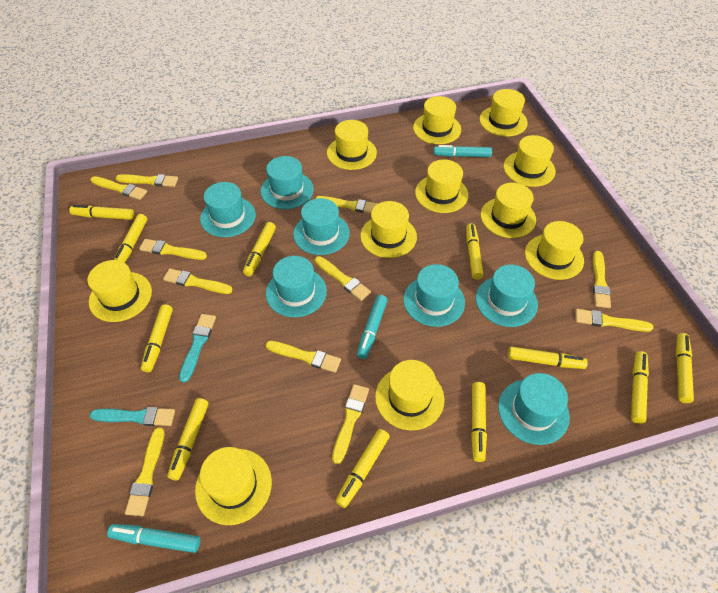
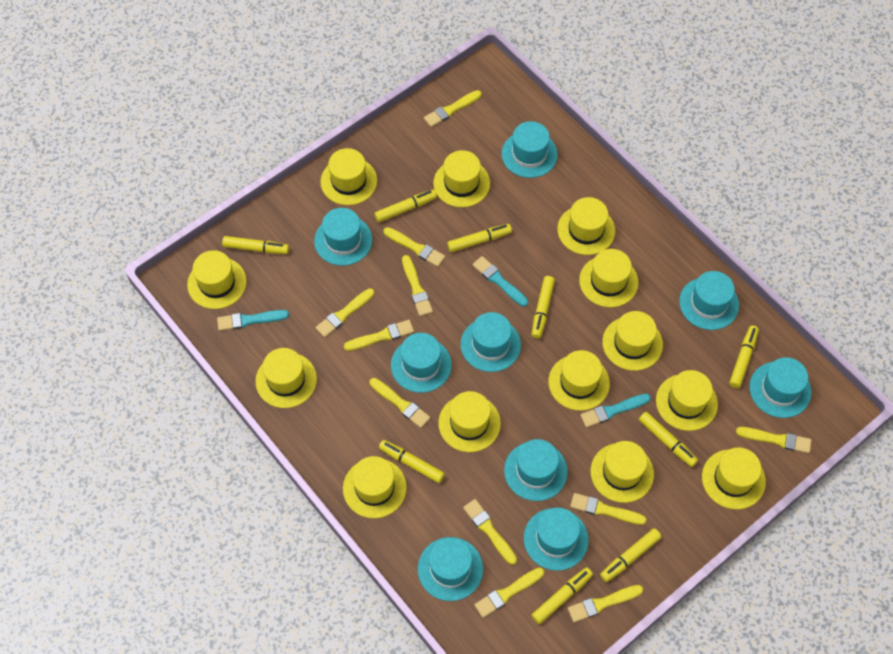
turquoise brush: [89,407,175,426] [179,314,216,383] = 2 -> [217,310,289,331] [472,256,528,307] [580,394,651,428] = 3
turquoise hat: [200,182,256,237] [260,156,314,209] [266,256,327,317] [293,198,350,255] [403,264,465,327] [476,265,538,327] [498,373,570,445] = 7 -> [314,208,372,266] [391,333,452,393] [418,537,483,601] [461,312,521,372] [502,121,558,178] [504,439,568,501] [524,508,589,571] [679,271,739,330] [749,357,812,418] = 9
turquoise marker: [107,524,200,553] [357,295,388,359] [434,145,492,157] = 3 -> none = 0
yellow hat: [87,260,152,322] [195,447,272,525] [327,120,377,170] [360,201,417,258] [375,360,445,430] [413,96,461,144] [415,159,469,213] [479,89,528,136] [481,183,536,238] [503,135,556,187] [525,221,584,280] = 11 -> [187,250,247,309] [255,348,317,408] [320,148,377,205] [343,456,407,518] [433,150,490,207] [438,391,501,452] [548,350,610,411] [557,197,615,255] [579,249,639,307] [591,441,654,503] [602,311,663,371] [656,370,718,431] [702,447,766,510] = 13
yellow marker: [69,205,134,220] [114,214,147,263] [141,304,173,372] [167,398,208,480] [243,222,276,276] [336,429,390,508] [466,223,484,280] [471,382,487,462] [508,347,588,369] [631,351,649,424] [676,333,694,403] = 11 -> [222,236,289,254] [374,190,437,222] [379,440,445,483] [447,224,512,252] [531,276,555,339] [531,567,593,624] [600,528,661,582] [639,412,698,467] [729,326,759,388] = 9

